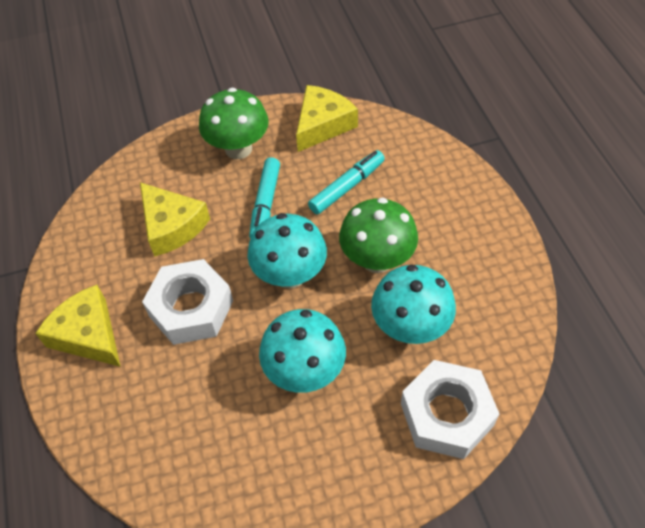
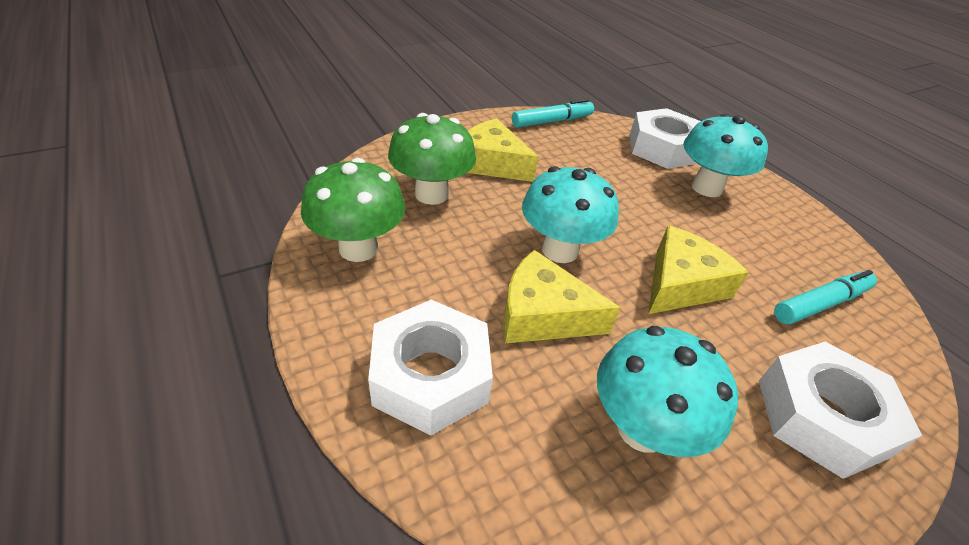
white nut: [142,259,233,345] [401,360,499,459] = 2 -> [368,300,493,436] [629,108,701,169] [759,342,922,479] = 3

